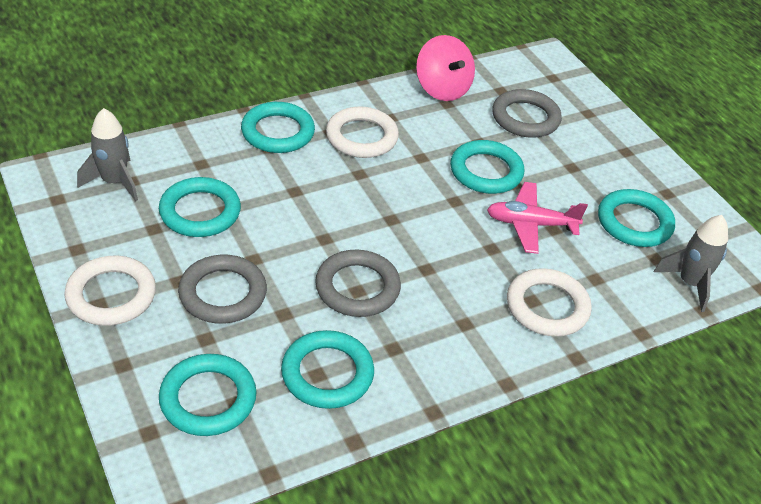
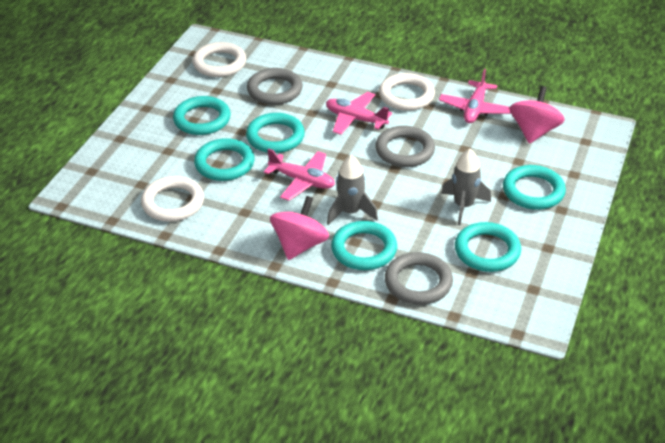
pink plane: [487,182,588,254] = 1 -> [264,148,335,201] [326,92,392,135] [439,69,511,123] = 3
pink spinning top: [416,35,475,101] = 1 -> [270,196,329,260] [510,86,565,144] = 2

